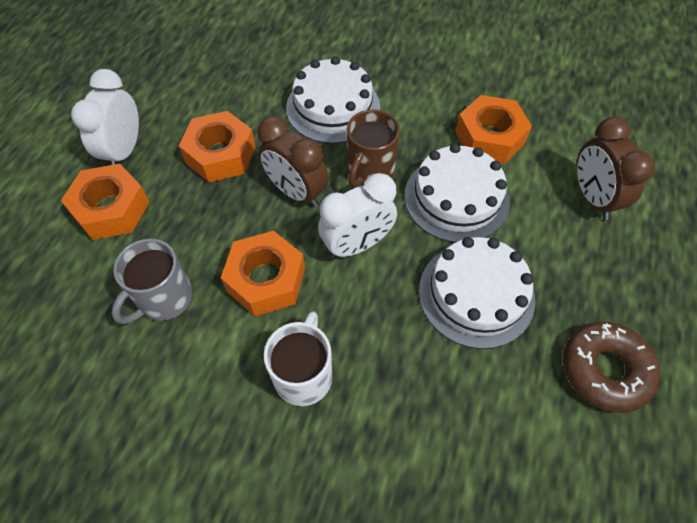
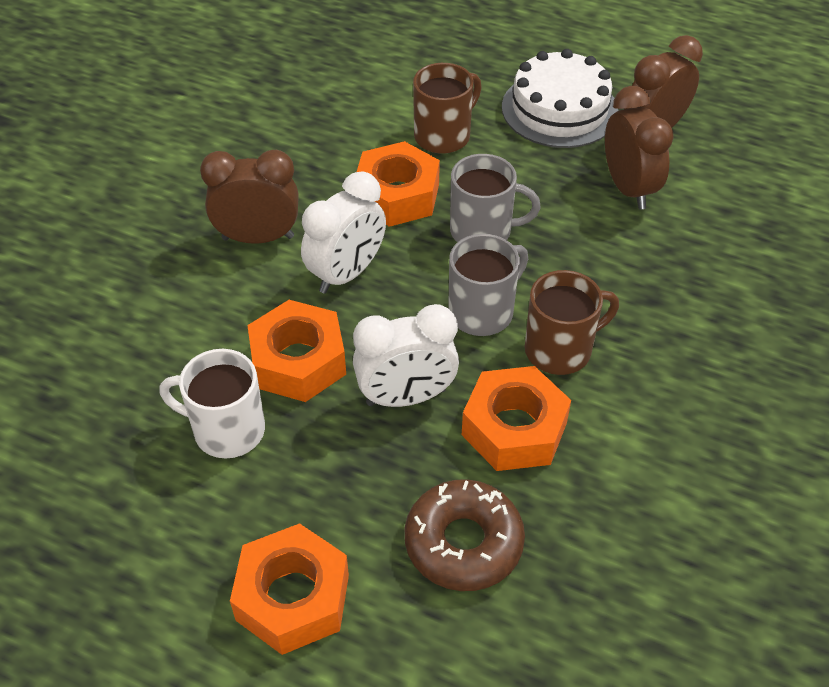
brown clock: [258,116,329,207] [576,117,655,220] = 2 -> [200,150,299,244] [605,86,674,210] [626,35,703,128] = 3
brown mug: [347,109,400,188] = 1 -> [413,63,482,154] [525,270,619,375] = 2
grey mug: [112,239,193,324] = 1 -> [448,234,528,336] [450,154,541,242] = 2
white cake: [286,56,380,144] [405,144,510,243] [419,237,535,349] = 3 -> [502,49,618,148] = 1

